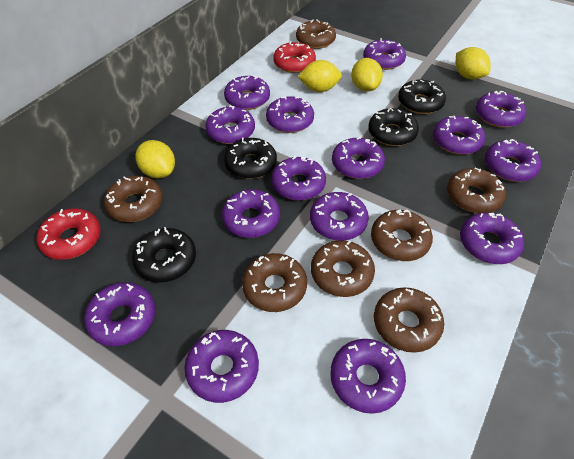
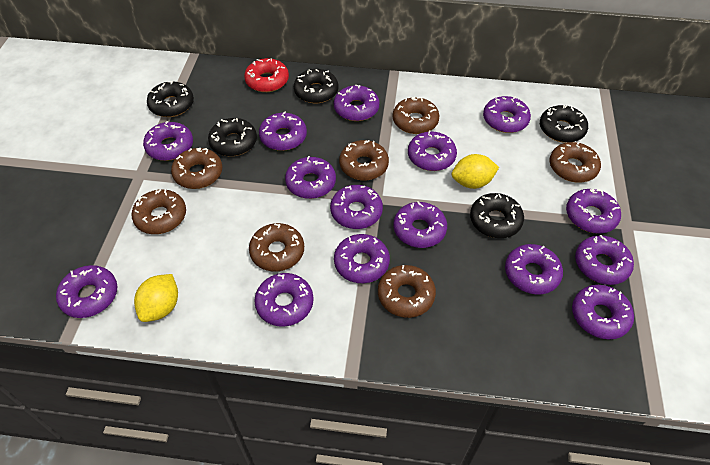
black donut: [132,227,196,283] [224,137,277,179] [368,108,419,146] [398,80,446,114] = 4 -> [147,81,194,117] [208,118,257,156] [294,69,338,103] [470,193,524,238] [540,105,588,143] = 5
red donut: [36,208,101,260] [273,41,316,73] = 2 -> [244,58,289,92] = 1
yellow lemon: [135,140,175,178] [298,60,342,92] [351,58,383,91] [456,47,491,79] = 4 -> [134,274,178,322] [452,154,499,189] = 2

